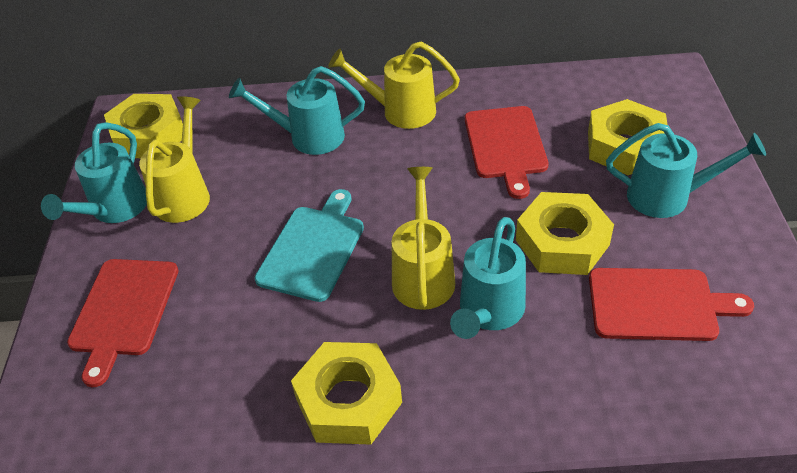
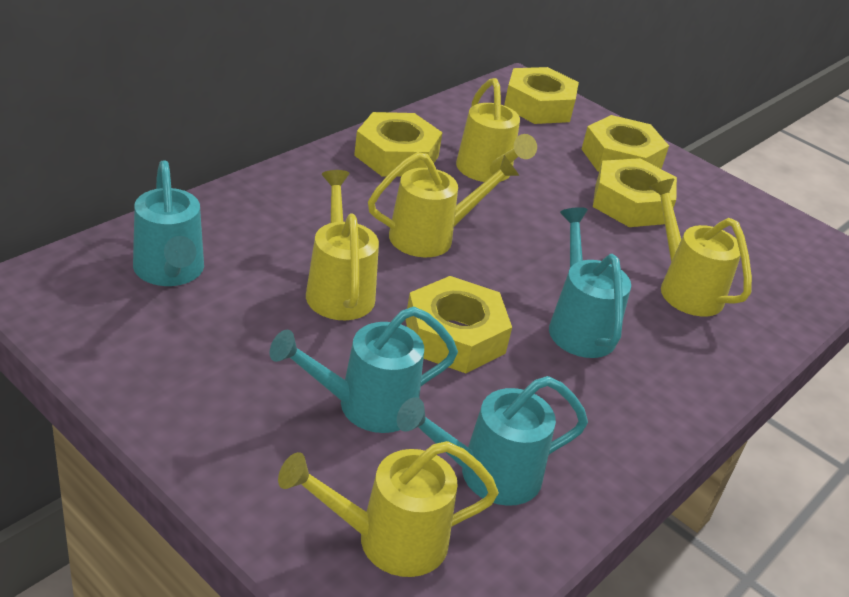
red cutting board: [67,259,179,387] [465,106,549,199] [589,268,754,341] = 3 -> none = 0
turquoise cutting board: [255,189,364,302] = 1 -> none = 0
yellow nut: [104,94,183,158] [291,342,402,445] [516,192,614,275] [588,99,668,175] = 4 -> [354,112,443,177] [405,276,512,373] [504,67,579,124] [582,115,669,172] [593,158,677,227] = 5
yellow watering can: [139,96,210,223] [328,42,460,129] [392,167,455,310] = 3 -> [278,441,499,577] [306,170,379,320] [368,152,520,258] [456,78,537,182] [649,179,752,316] = 5

